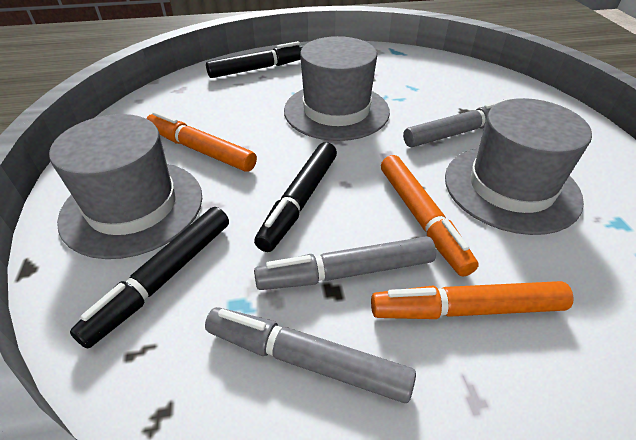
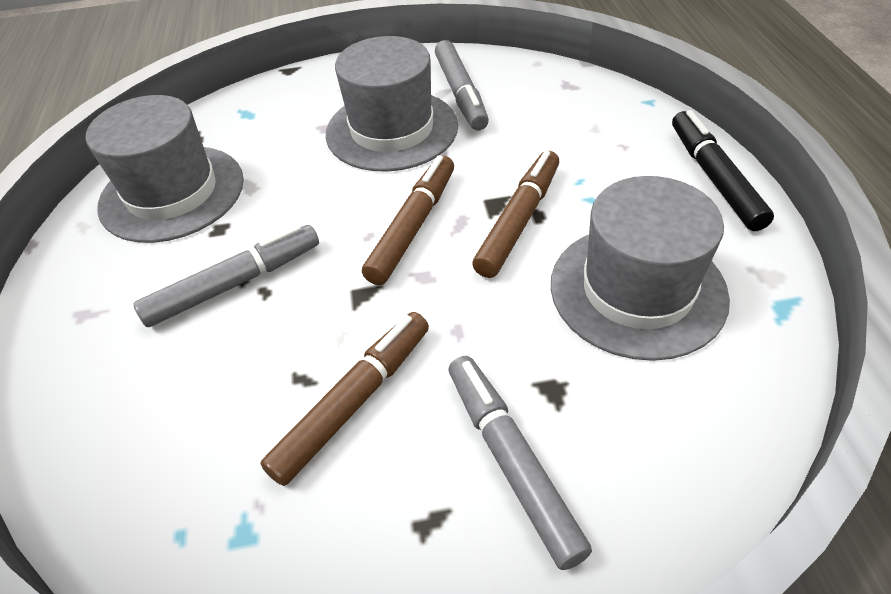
black marker: [70,207,229,349] [206,41,304,78] [254,142,337,252] = 3 -> [672,110,774,231] = 1
brown marker: none = 0 -> [260,312,429,486] [362,155,454,285] [472,150,559,278] = 3
orange marker: [147,111,257,172] [371,281,574,319] [381,155,479,276] = 3 -> none = 0

